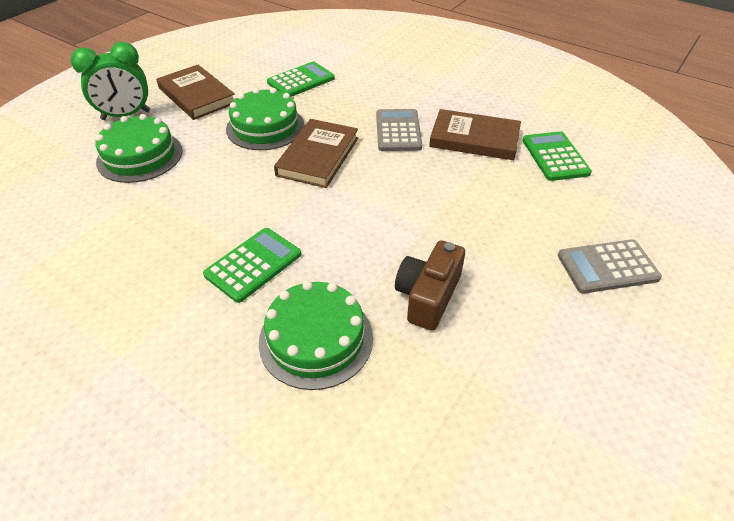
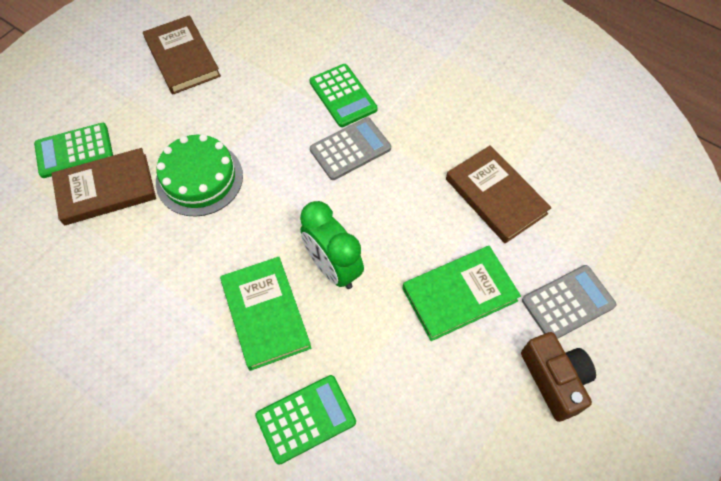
green book: none = 0 -> [220,257,311,371] [402,246,521,341] = 2
green cake: [95,114,183,183] [226,88,304,150] [259,281,373,390] = 3 -> [156,134,243,217] = 1

